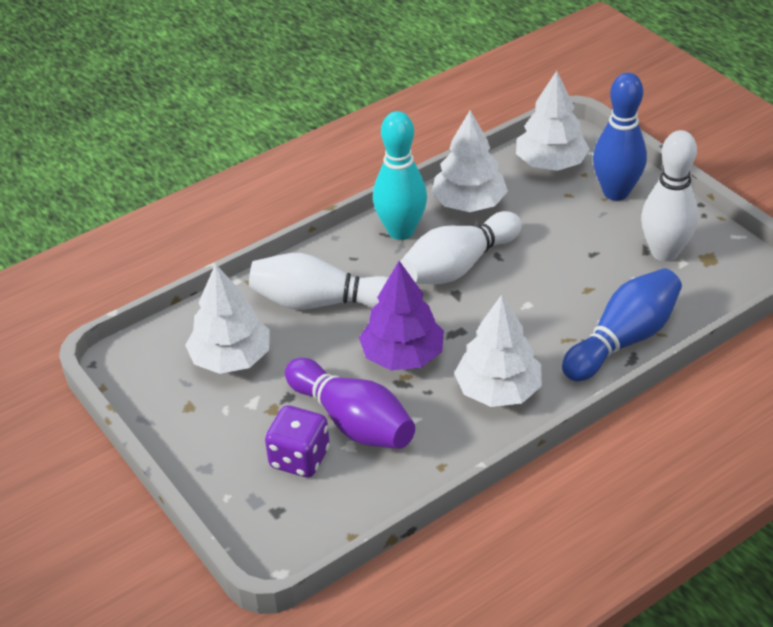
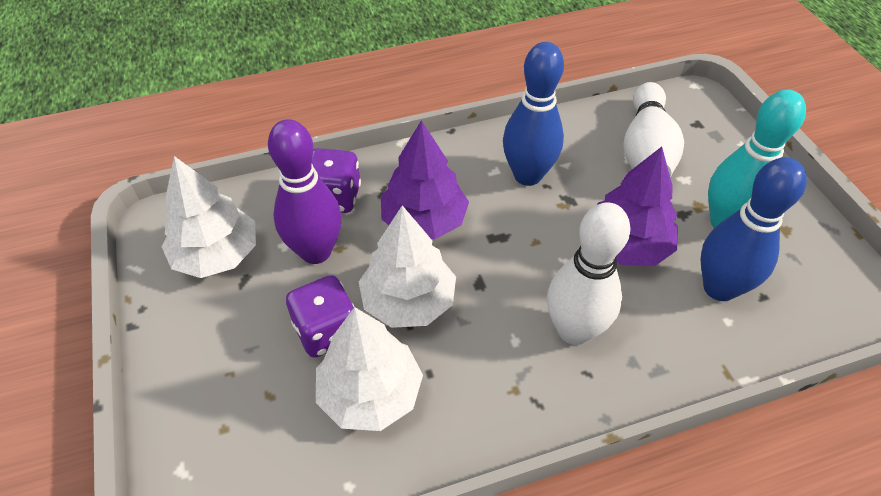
purple dice: [265,405,330,478] = 1 -> [286,275,355,357] [312,148,361,213] = 2
purple tree: [359,261,444,370] = 1 -> [381,120,469,239] [597,147,677,266] = 2
white bowling pin: [249,253,388,310] [400,211,522,284] [641,130,698,261] = 3 -> [547,202,631,345] [623,82,684,177] = 2
white tree: [185,264,269,374] [431,110,508,212] [454,295,542,407] [516,71,590,171] = 4 -> [161,156,256,278] [316,307,423,431] [359,205,456,328] = 3

